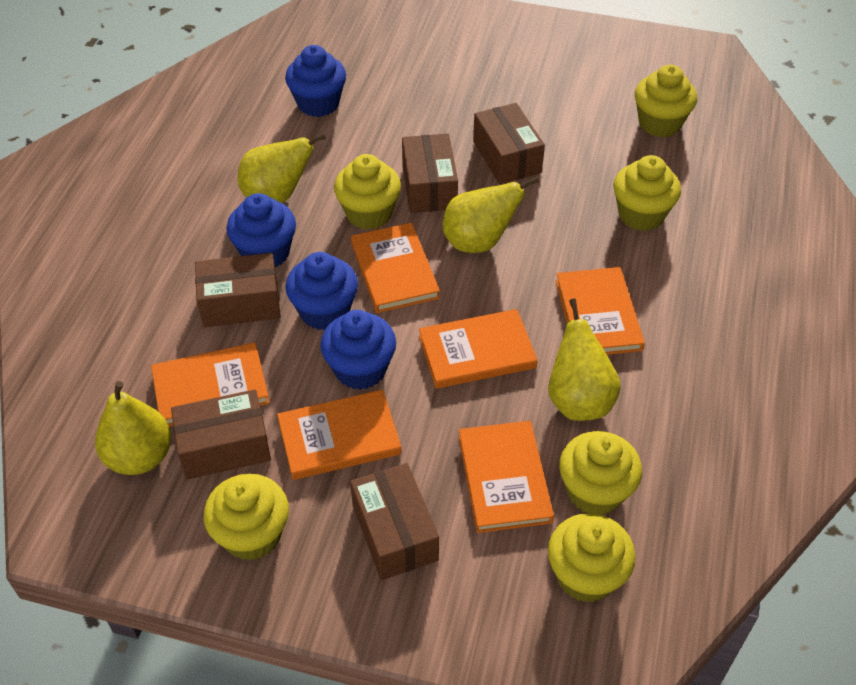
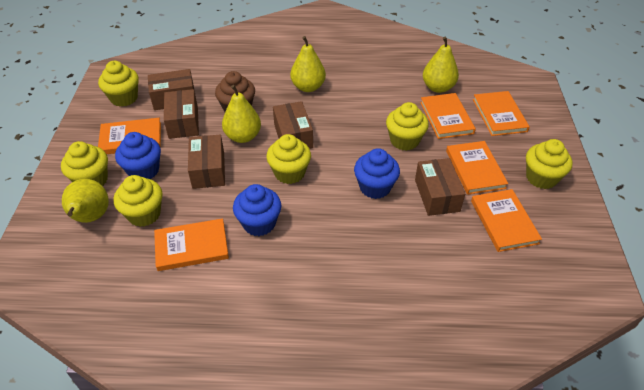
blue cupcake: [226,193,296,267] [285,45,346,117] [285,252,358,330] [320,310,396,390] = 4 -> [115,132,161,179] [233,184,281,236] [354,148,400,199] = 3
brown cupcake: none = 0 -> [215,71,255,112] = 1

